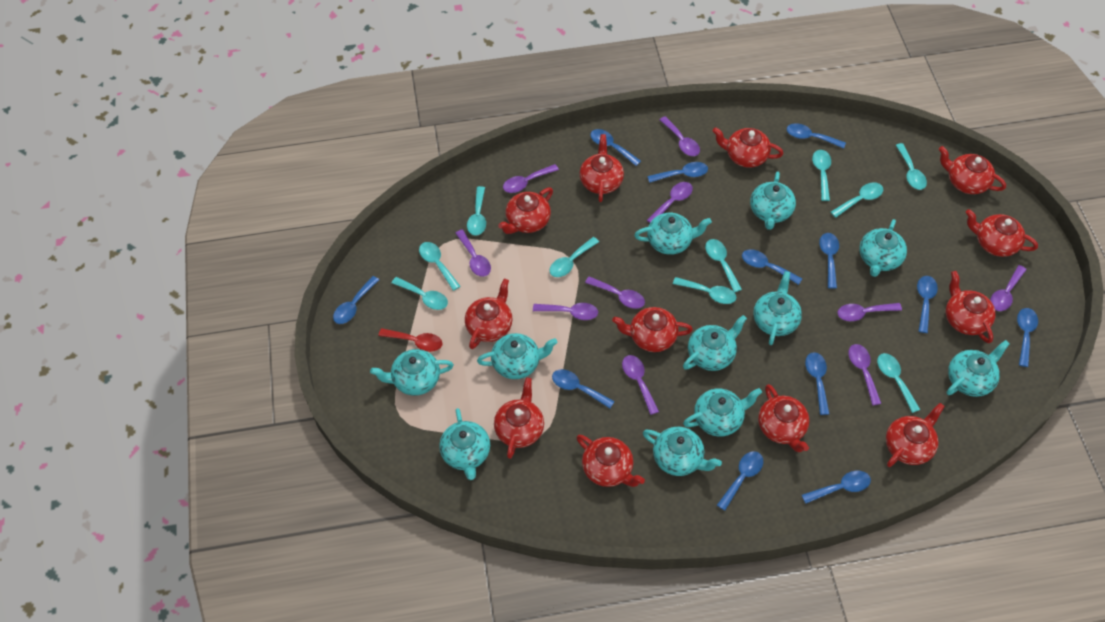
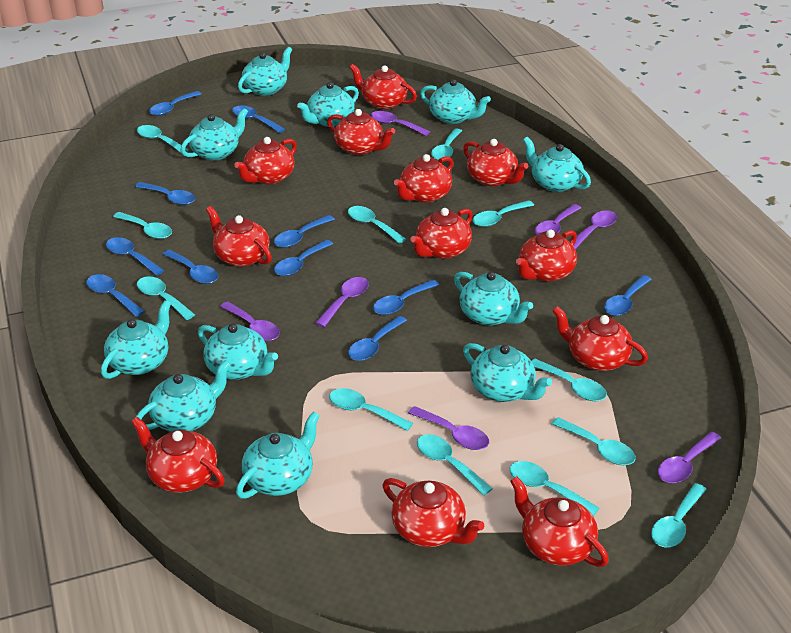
blue spoon: [333,276,379,324] [552,369,615,408] [590,129,641,166] [647,162,708,183] [717,451,763,511] [742,249,802,285] [787,123,846,148] [802,471,871,504] [805,352,829,415] [819,233,839,289] [917,276,938,333] [1017,308,1038,367] = 12 -> [86,274,145,317] [106,237,164,276] [135,182,195,205] [149,91,202,116] [162,250,218,284] [232,106,285,133] [274,215,335,248] [274,240,333,276] [348,316,407,361] [373,279,439,315] [604,275,652,316] = 11
purple spoon: [455,230,491,277] [503,164,559,193] [533,303,598,320] [585,276,645,309] [622,355,659,415] [647,182,693,223] [660,116,700,156] [838,303,902,321] [848,344,881,406] [990,265,1027,311] = 10 -> [220,301,280,341] [316,277,369,327] [371,111,430,136] [408,406,489,450] [535,204,581,235] [573,210,617,249] [658,432,722,483] = 7
red spoon: [378,328,442,352] = 1 -> none = 0
turquoise spoon: [391,277,448,310] [419,242,461,291] [467,186,486,236] [549,237,599,277] [673,277,736,304] [705,239,742,293] [812,150,831,201] [830,182,883,218] [877,353,920,413] [896,143,927,190] = 10 -> [113,212,172,239] [137,125,189,153] [137,276,195,320] [329,388,413,431] [348,206,406,244] [417,434,493,496] [431,128,462,160] [472,200,534,227] [510,461,599,516] [532,359,607,401] [551,417,636,465] [651,483,707,547] = 12

